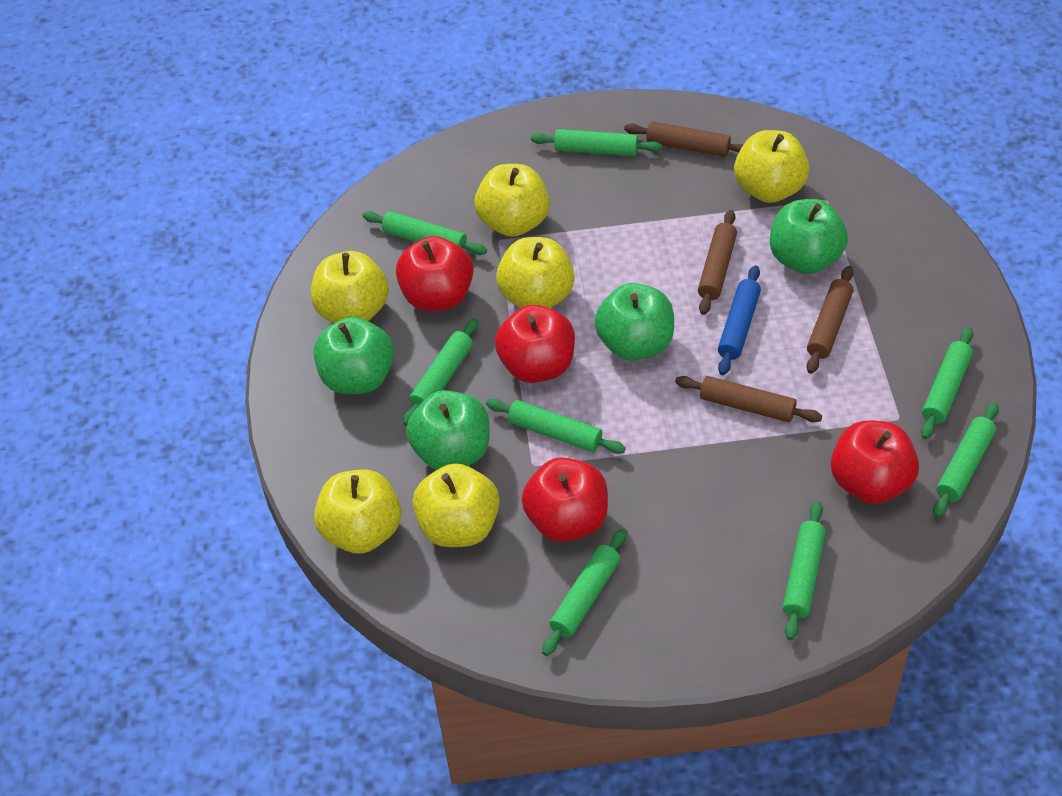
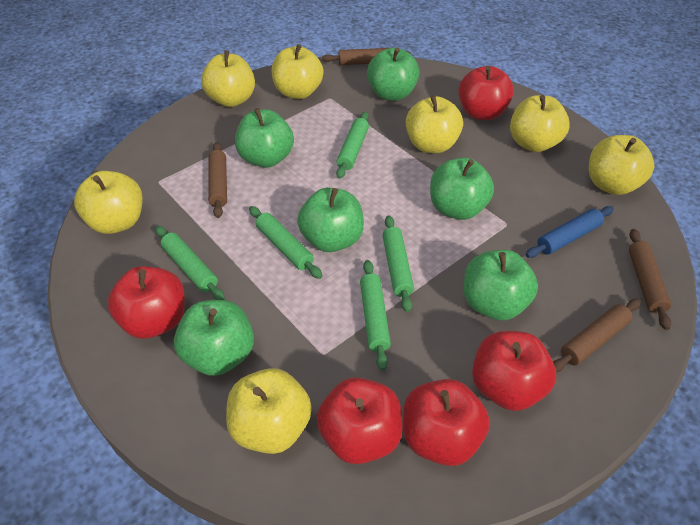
green apple: [313,317,394,394] [406,390,489,470] [594,283,674,361] [770,199,848,274] = 4 -> [174,300,254,376] [235,108,294,168] [297,188,364,252] [367,48,419,101] [430,158,494,220] [464,250,538,320] = 6
green rolling pin: [363,211,487,255] [403,318,478,426] [486,399,626,454] [531,129,662,156] [542,528,627,656] [783,502,826,640] [921,327,973,439] [933,403,999,518] = 8 -> [156,226,225,300] [249,206,322,279] [336,112,369,179] [360,260,391,370] [382,216,414,312] = 5
red apple: [396,236,474,311] [495,305,575,383] [522,457,608,542] [831,420,919,504] = 4 -> [107,266,185,339] [317,377,403,464] [403,379,490,466] [458,66,514,120] [472,331,556,411] = 5
yellow apple: [311,251,389,323] [314,470,401,554] [413,463,500,547] [474,164,550,237] [496,237,574,308] [734,130,810,203] = 6 -> [74,171,143,234] [201,50,255,107] [226,368,312,454] [272,44,323,99] [406,95,463,153] [510,95,570,152] [589,135,654,195] = 7

